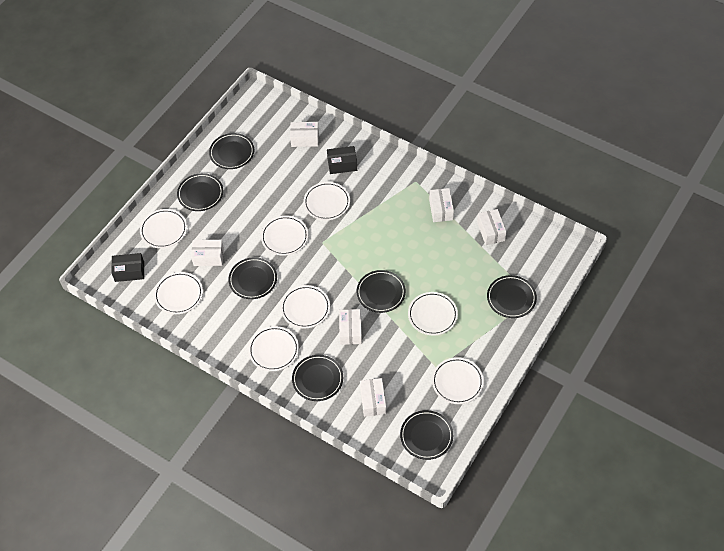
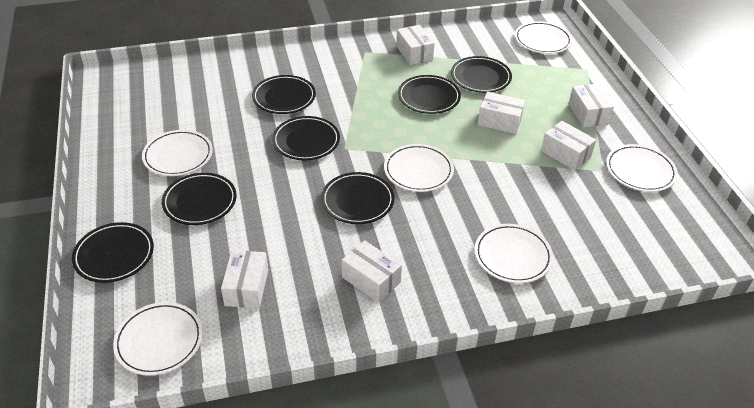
black box: [111,253,144,282] [327,146,357,174] = 2 -> none = 0
white plate: [140,209,187,248] [154,272,203,314] [248,326,299,371] [261,216,308,256] [281,285,330,328] [304,182,350,220] [408,292,458,335] [432,357,484,404] = 8 -> [113,302,203,376] [142,130,213,176] [384,144,454,192] [474,224,553,283] [515,21,572,54] [606,144,678,192] = 6

